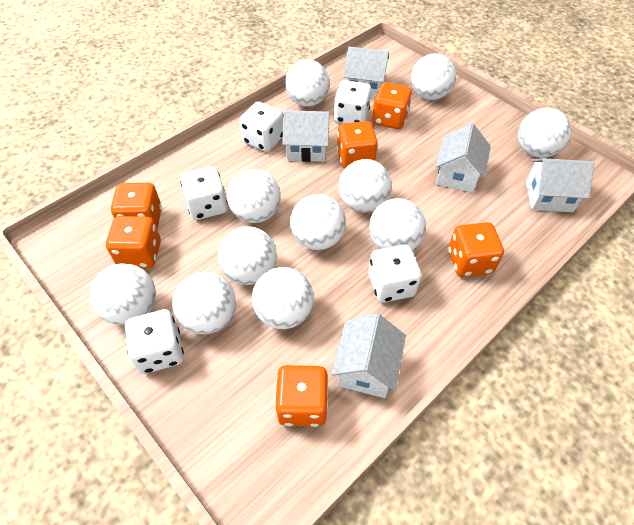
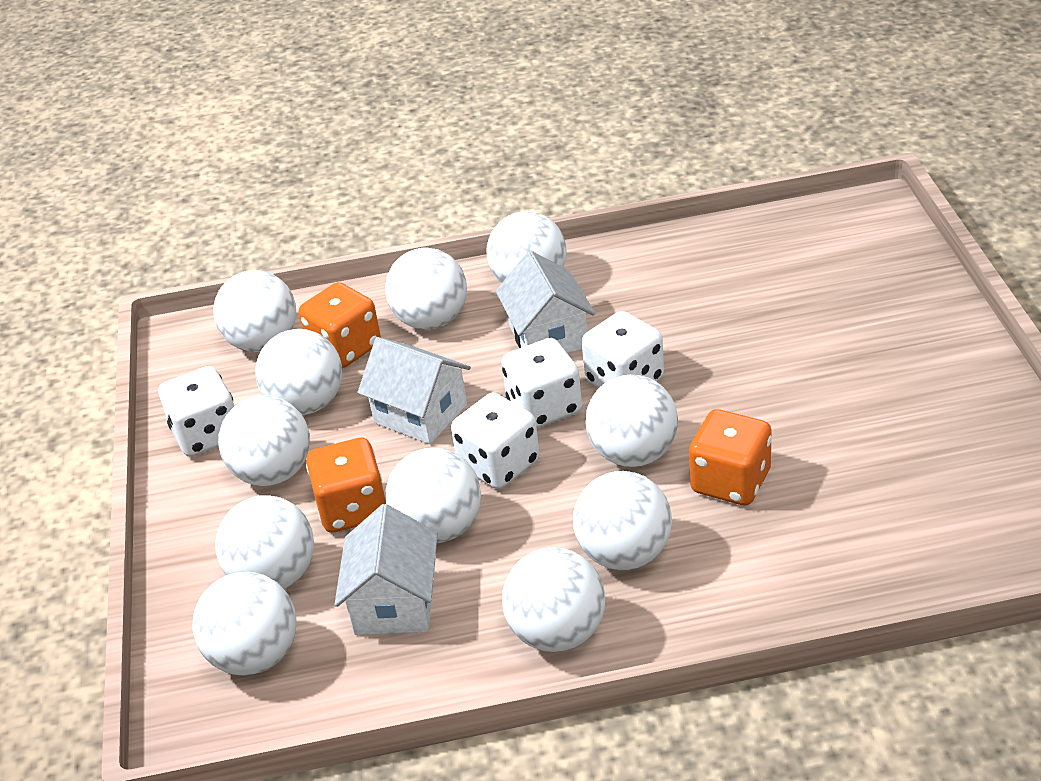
orange dice: [106,216,161,268] [111,183,162,229] [275,365,328,427] [337,121,378,169] [372,82,412,129] [448,222,504,277] = 6 -> [299,282,381,368] [306,438,386,533] [689,409,772,505] = 3
white dice: [125,309,184,374] [180,166,228,220] [239,102,283,152] [334,80,371,124] [368,245,421,303] = 5 -> [159,366,234,457] [451,393,540,489] [501,338,582,428] [582,311,664,388] = 4
white house: [282,110,330,162] [331,313,406,398] [343,46,389,98] [436,123,491,193] [526,158,594,212] = 5 -> [334,504,438,635] [357,337,471,444] [496,251,595,353] = 3

